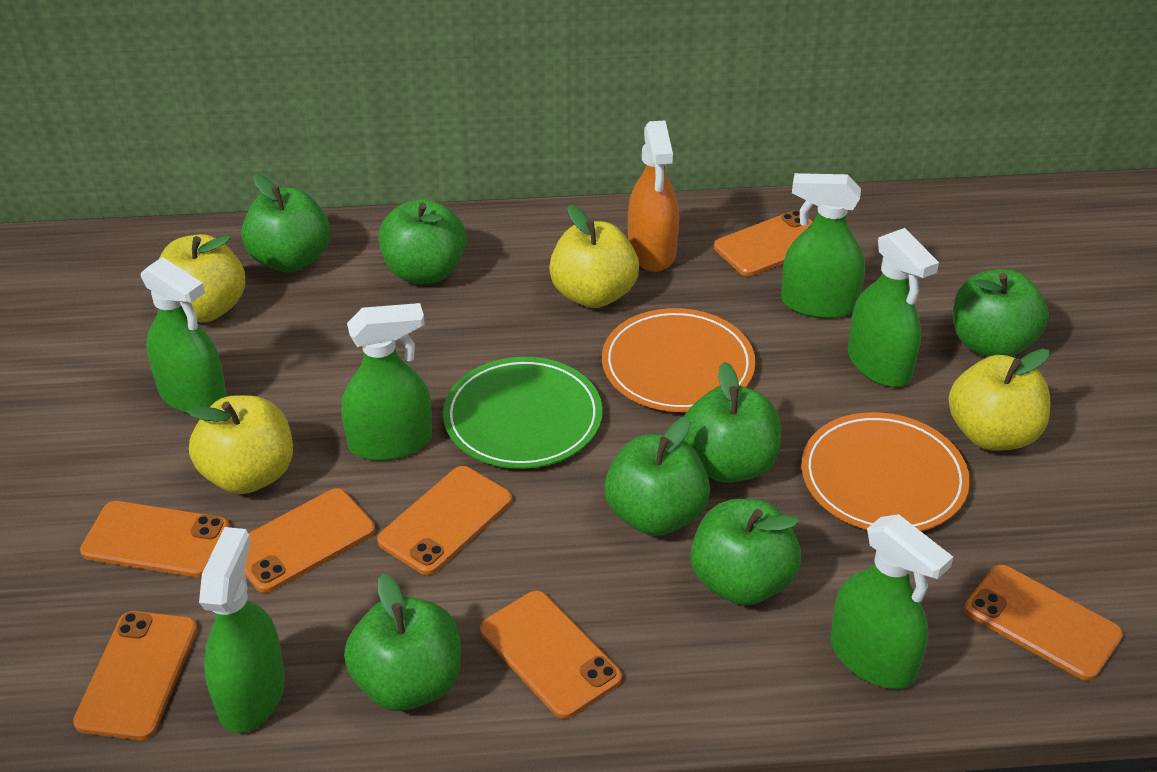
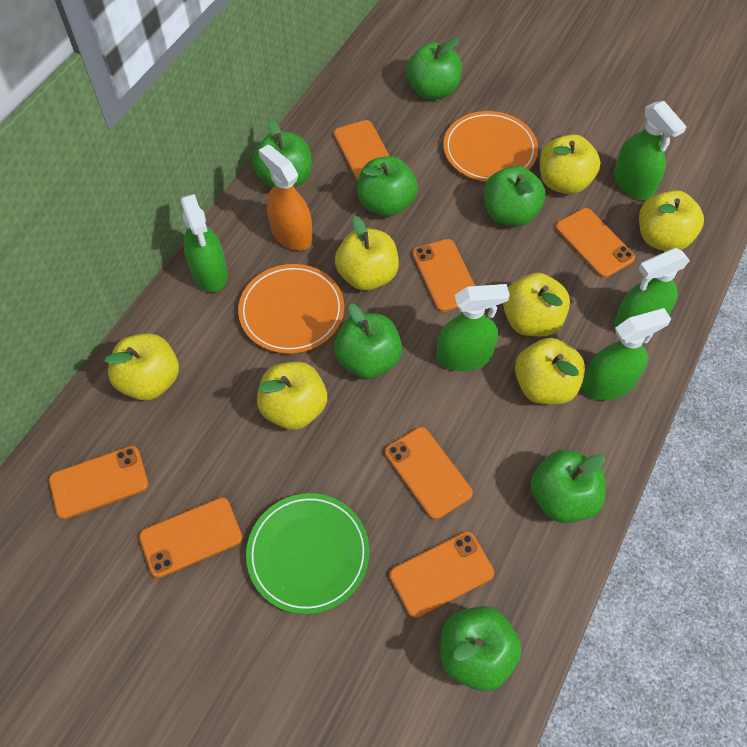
green spray bottle: [141,257,227,414] [199,527,285,733] [341,303,432,461] [781,173,865,319] [830,514,953,689] [848,228,939,387] = 6 -> [181,194,228,292] [437,284,510,371] [582,308,671,400] [614,101,687,200] [614,248,690,328] = 5
yellow apple: [159,234,245,323] [187,395,293,494] [549,205,639,308] [949,349,1050,451] = 4 -> [105,333,179,401] [257,362,327,430] [335,216,399,291] [503,273,570,337] [515,338,585,405] [540,135,600,194] [639,190,704,251] = 7

